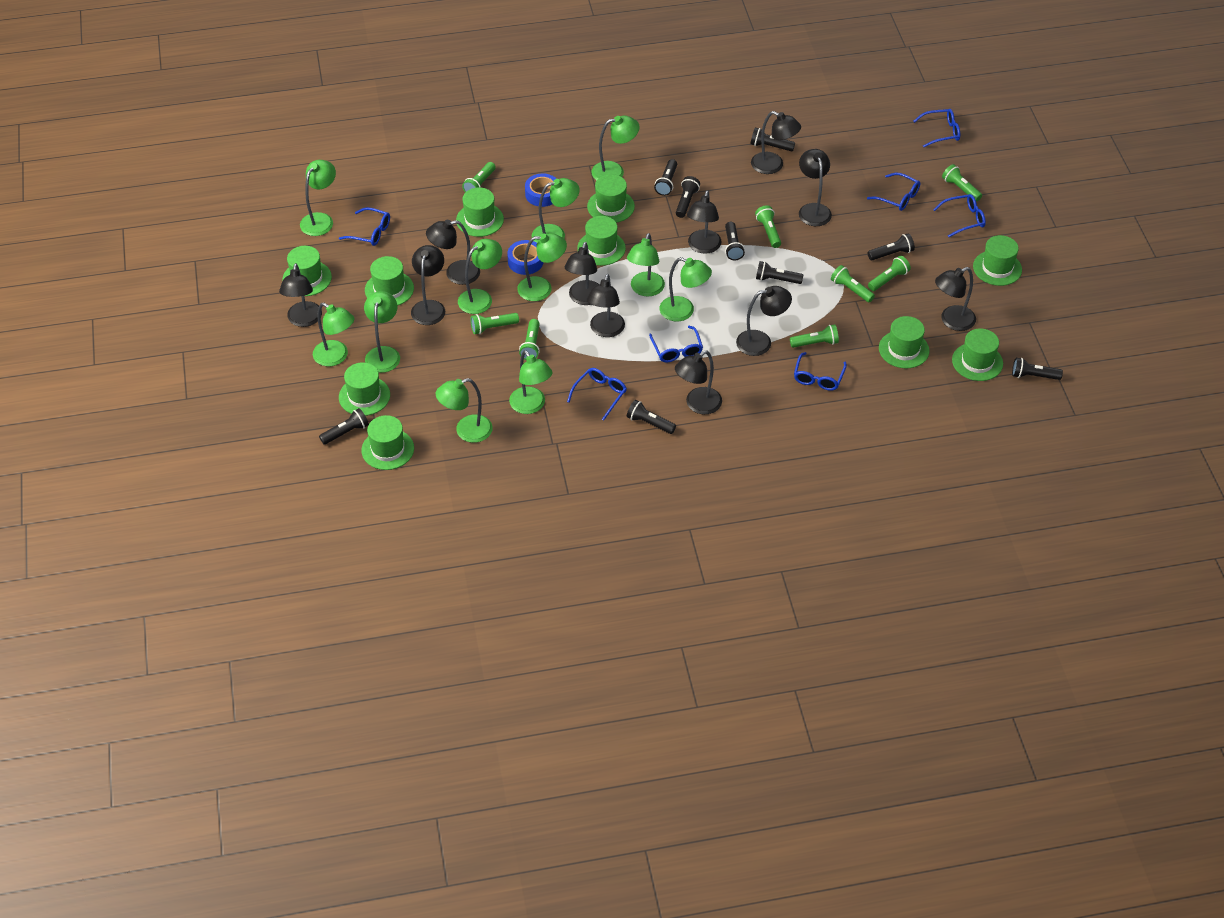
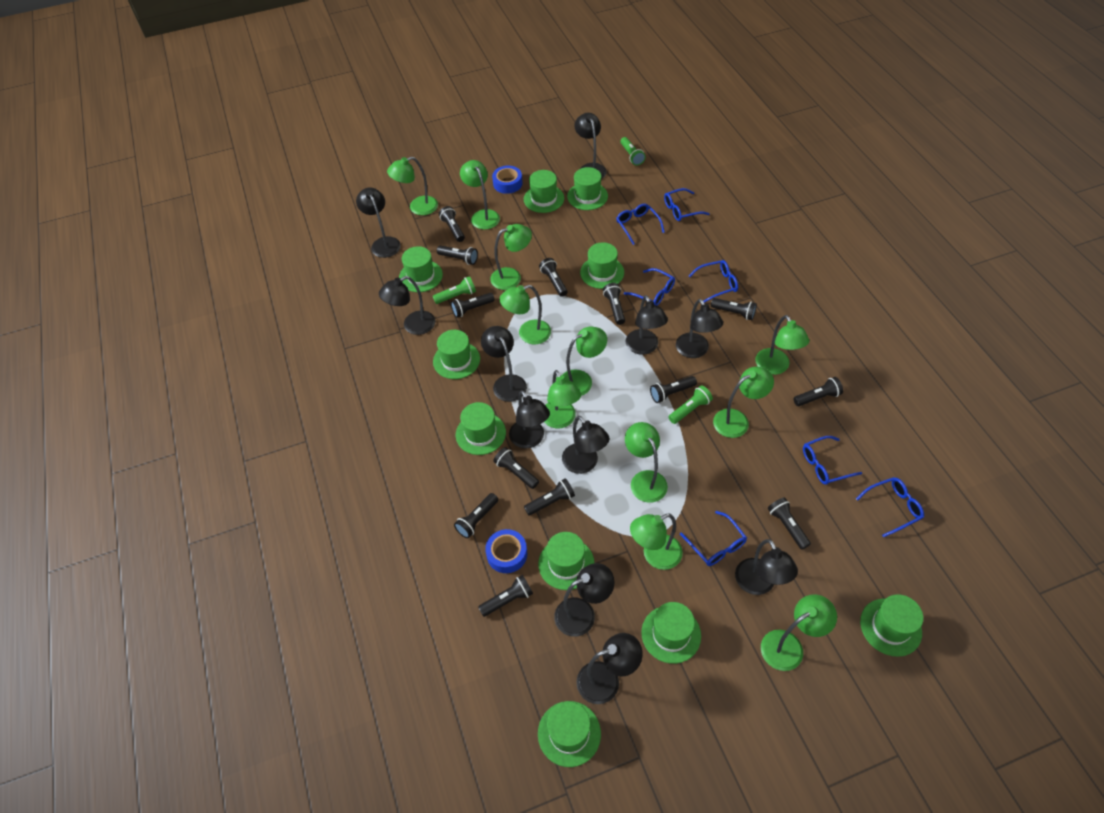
black flashlight: [319,408,369,445] [627,400,676,434] [654,159,677,196] [676,176,700,218] [725,222,745,260] [750,128,795,152] [756,261,803,284] [868,233,915,260] [1012,358,1063,380] = 9 -> [437,246,478,265] [439,206,465,242] [451,293,495,318] [454,493,498,538] [478,575,533,617] [493,447,539,489] [524,478,575,516] [539,258,568,297] [603,283,625,325] [650,376,697,403] [711,298,757,320] [768,497,811,550] [794,377,843,406] = 13
green flashlight: [462,162,496,193] [471,313,519,334] [519,319,540,360] [755,205,781,248] [790,324,839,348] [831,265,875,302] [868,256,911,291] [942,164,982,202] = 8 -> [433,276,476,304] [620,137,646,166] [668,385,713,424] = 3

